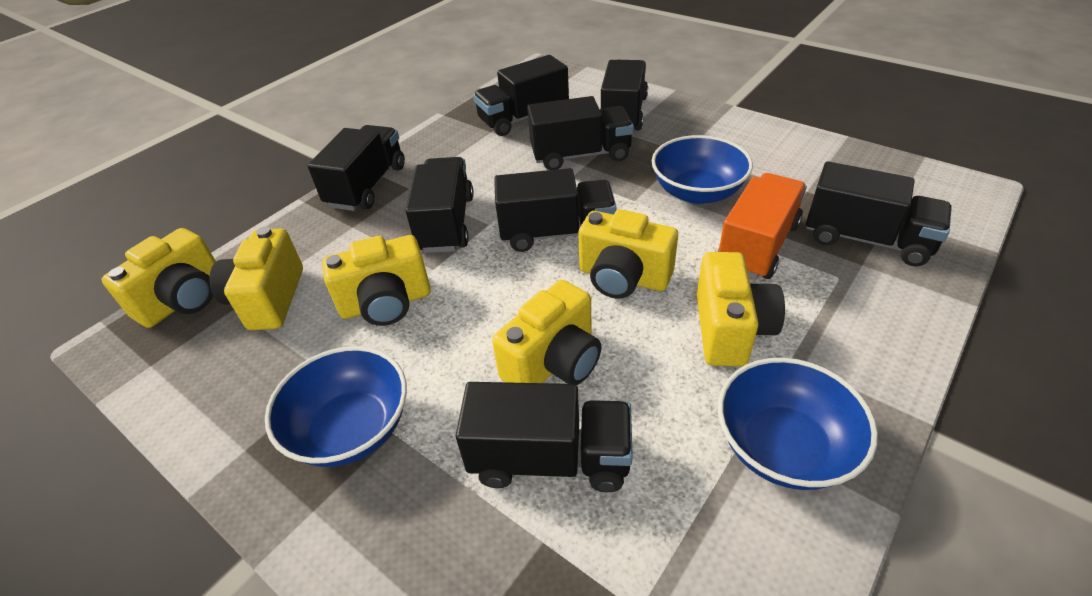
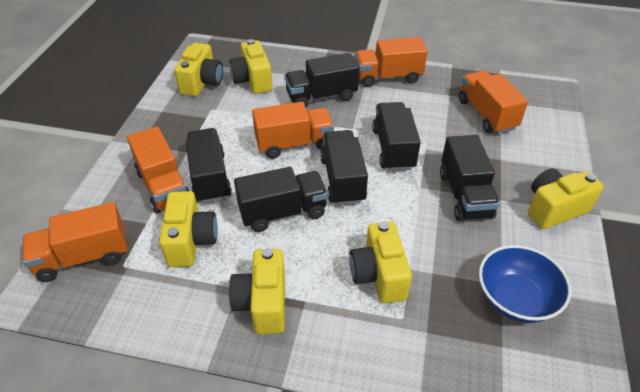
black truck: [307,125,405,211] [405,157,474,253] [456,382,633,493] [473,55,569,136] [494,168,616,252] [527,96,634,170] [601,60,648,130] [806,161,952,266] = 8 -> [186,128,232,204] [234,167,328,232] [285,53,359,108] [320,130,368,205] [372,102,421,171] [440,135,500,221] = 6
blue bowl: [265,346,407,467] [652,135,753,204] [718,358,878,490] = 3 -> [479,245,571,323] = 1
orange truck: [717,173,807,280] = 1 -> [22,202,128,282] [127,126,189,214] [252,102,334,159] [355,37,428,87] [459,71,528,134] = 5

